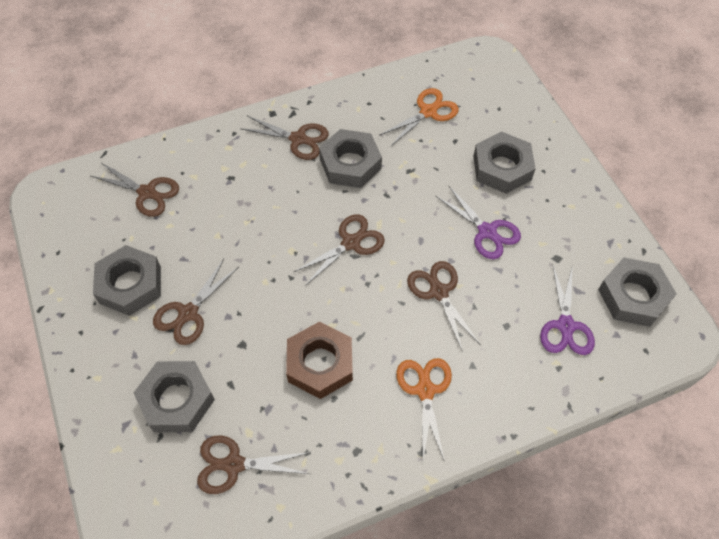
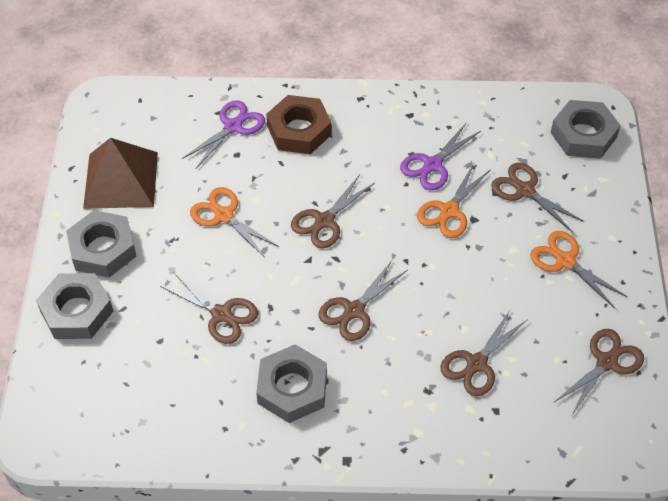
brown pyramid: none = 0 -> [83,138,158,209] = 1
grey nut: [93,245,161,316] [134,361,215,432] [319,129,382,188] [474,132,536,194] [598,257,676,327] = 5 -> [36,273,113,339] [66,210,136,278] [256,344,327,423] [551,100,621,159] = 4
orange scissors: [379,88,459,146] [396,358,452,462] = 2 -> [190,187,279,258] [417,163,491,238] [530,231,628,308] = 3

